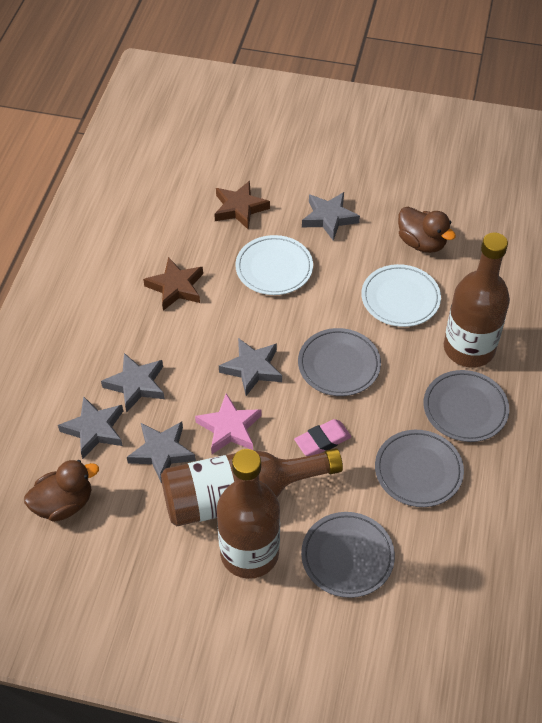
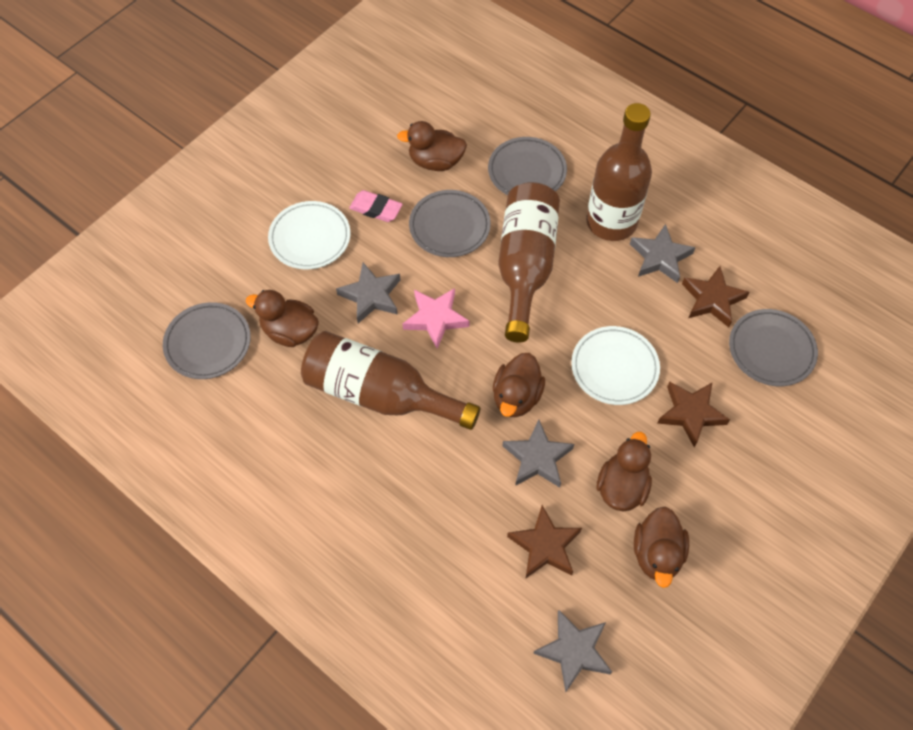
brown duck: [24,460,99,522] [398,207,456,253] = 2 -> [246,290,319,347] [397,121,467,171] [493,353,545,417] [596,432,652,511] [634,507,689,588] = 5
brown star: [143,257,203,311] [214,181,270,230] = 2 -> [507,505,582,578] [657,382,730,447] [682,266,749,327] = 3
grey star: [58,396,123,459] [101,353,165,413] [127,422,196,484] [219,338,282,396] [302,192,360,241] = 5 -> [336,263,400,323] [502,420,574,488] [533,610,612,692] [630,224,696,283] = 4

